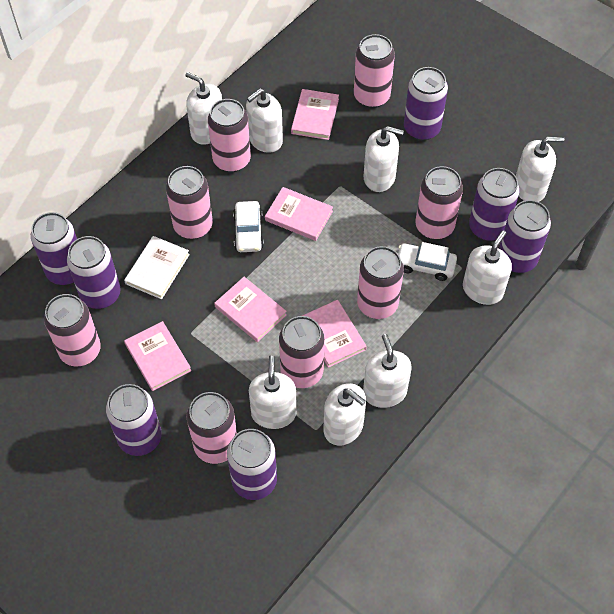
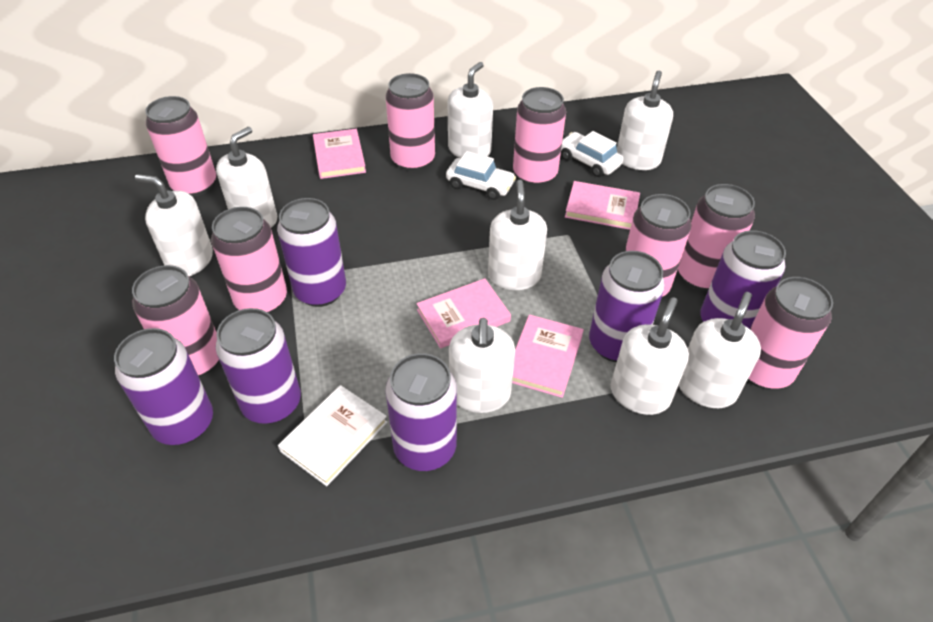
pink book: [124,321,191,391] [214,277,287,342] [265,187,333,241] [291,89,339,140] [302,300,367,368] = 5 -> [313,129,366,179] [416,278,511,348] [512,314,584,398] [565,181,640,230] = 4
purple can: [31,212,77,285] [67,236,120,309] [106,384,162,456] [227,429,277,500] [404,67,448,141] [469,168,520,241] [499,200,551,273] = 7 -> [114,328,213,445] [216,308,301,424] [277,198,346,307] [386,353,457,471] [589,251,665,362] [700,230,786,329] = 6

